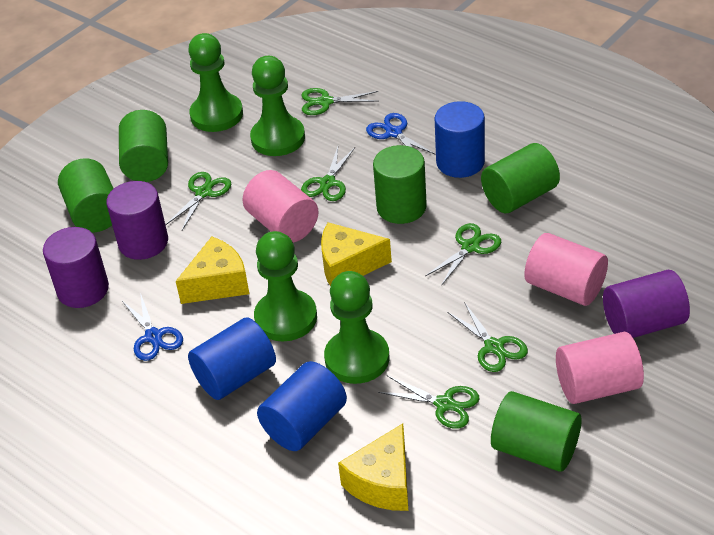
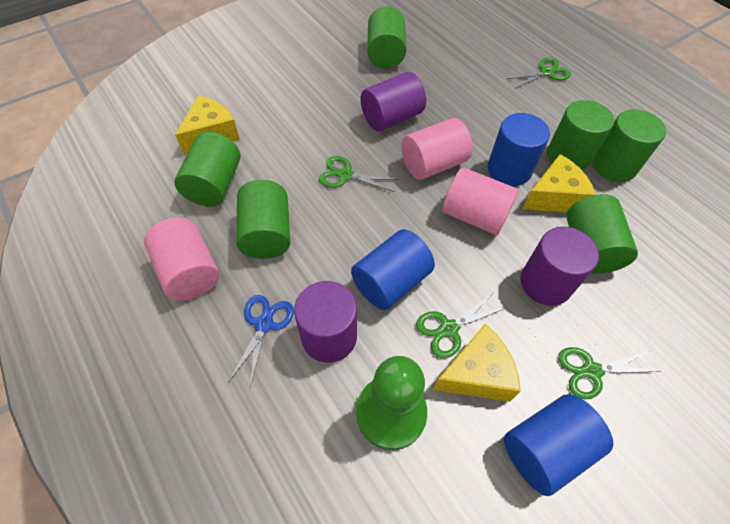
blue scissors: [122,293,183,361] [366,113,436,155] = 2 -> [228,295,294,387] = 1
green cylinder: [58,158,114,233] [119,110,168,182] [373,145,427,224] [481,143,560,213] [491,391,582,472] = 5 -> [174,132,240,207] [236,180,290,259] [367,6,407,68] [547,100,614,171] [566,194,638,274] [593,109,666,182] = 6
green pawn: [188,33,243,132] [250,56,305,156] [254,231,317,341] [324,271,389,384] = 4 -> [356,356,427,450] = 1
green scissors: [165,172,231,230] [301,147,355,201] [302,88,379,115] [378,376,480,429] [425,223,501,286] [447,302,528,372] = 6 -> [319,156,399,192] [416,292,507,358] [507,57,571,89] [558,347,661,399] = 4

